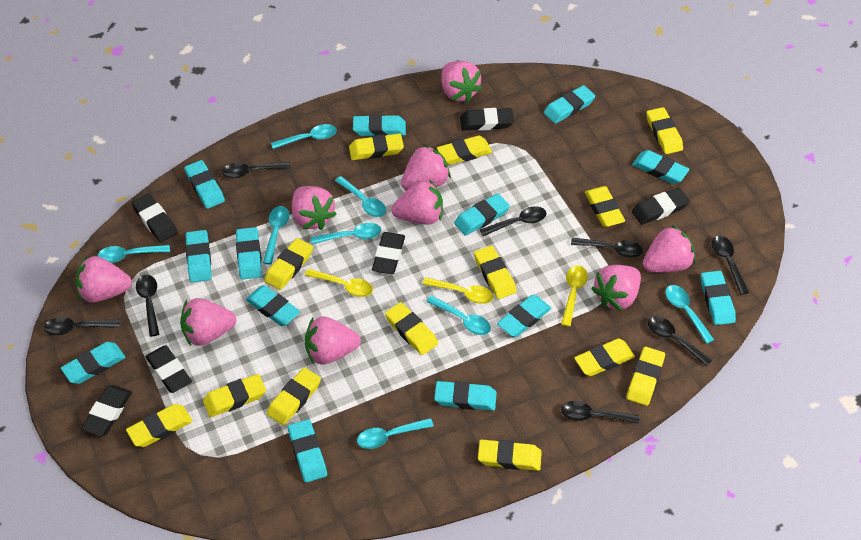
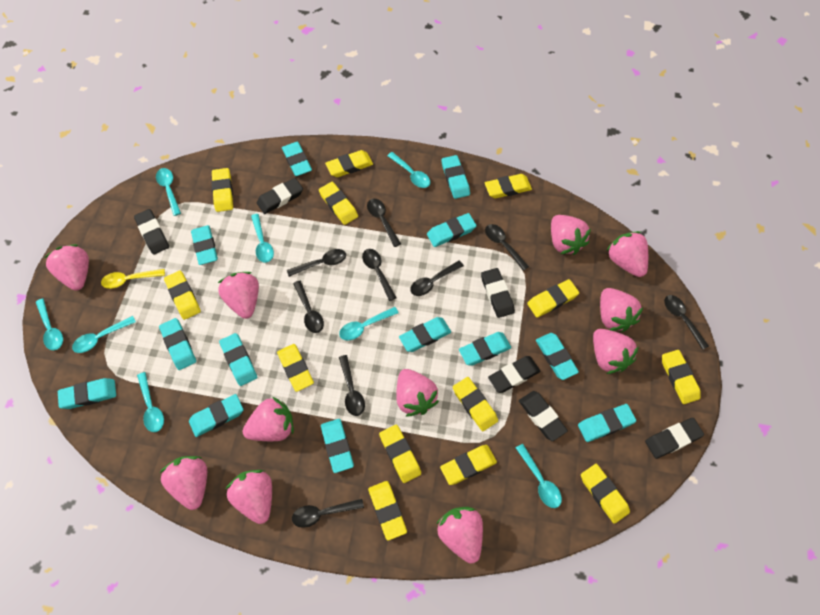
black spoon: [44,317,120,335] [136,275,159,337] [222,162,291,179] [480,206,547,236] [561,401,639,424] [571,237,643,257] [648,316,712,367] [712,236,749,295] = 8 -> [287,249,346,277] [292,499,364,528] [293,281,324,333] [339,355,365,416] [362,249,397,301] [367,199,401,247] [410,260,464,296] [485,224,529,271] [664,295,709,350] = 9
pink strawberry: [75,256,132,303] [180,298,236,346] [292,186,336,230] [305,317,361,365] [391,179,443,225] [401,144,451,191] [441,61,482,102] [591,265,641,311] [642,225,695,273] = 9 -> [44,244,89,291] [160,456,207,510] [218,272,259,319] [226,470,272,524] [243,397,294,441] [396,369,439,417] [436,507,483,564] [551,215,591,255] [593,329,639,374] [600,288,643,332] [606,231,648,277] = 11
yellow spoon: [305,268,373,297] [423,277,493,304] [561,265,588,327] = 3 -> [101,269,165,289] = 1

